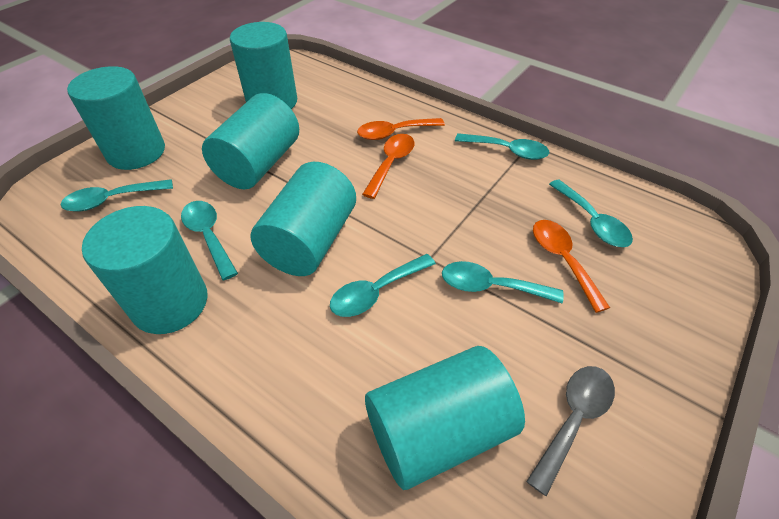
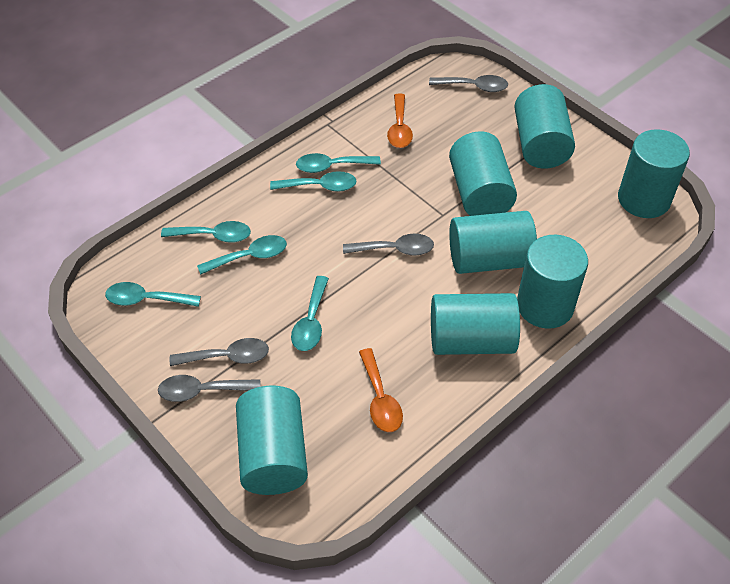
grey spoon: [526,366,615,496] = 1 -> [158,375,261,402] [170,338,269,366] [343,234,434,256] [429,75,508,92] = 4
orange spoon: [357,118,445,140] [362,134,414,199] [533,220,610,313] = 3 -> [359,348,403,432] [387,94,413,148] = 2
turquoise cylinder: [67,66,165,170] [82,206,207,334] [202,93,299,189] [230,22,297,109] [251,162,356,276] [365,346,525,490] = 6 -> [236,386,308,495] [431,293,520,355] [449,131,517,216] [449,211,537,274] [515,84,575,169] [517,235,588,329] [618,129,690,218] = 7

